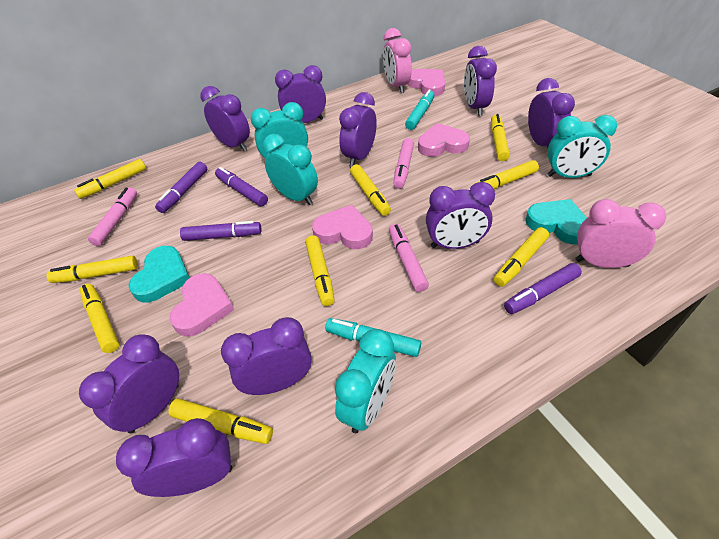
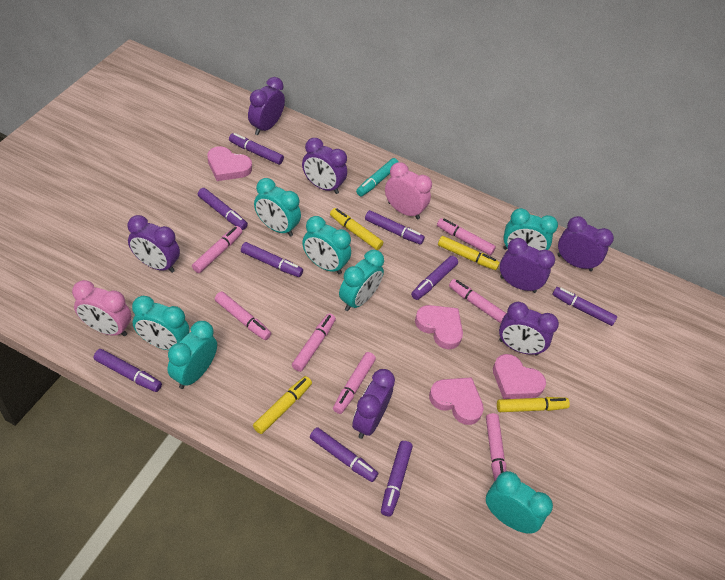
pink marker: [88,187,137,246] [389,224,429,292] [393,138,414,189] = 3 -> [192,226,242,273] [215,291,271,340] [292,314,336,372] [333,352,376,414] [437,218,496,255] [449,279,507,323] [486,413,506,481] = 7
purple clock: [79,334,179,434] [116,418,232,497] [201,86,250,151] [221,317,312,395] [275,65,326,123] [339,92,377,167] [426,182,495,249] [464,46,497,116] [528,78,575,148] = 9 -> [128,215,180,273] [248,77,285,135] [302,138,347,194] [352,369,395,439] [499,302,559,356] [500,238,555,293] [557,216,614,271] = 7
purple marker: [155,162,207,213] [180,221,261,241] [215,167,268,206] [504,263,582,314] = 4 -> [93,349,162,392] [198,188,248,230] [229,133,284,165] [241,242,303,277] [310,427,378,482] [365,210,425,245] [381,441,413,516] [411,256,458,300] [552,287,617,326] = 9
turquoise clock: [251,102,308,159] [263,134,318,205] [335,329,396,433] [547,115,617,178] = 4 -> [132,296,189,350] [167,321,217,389] [254,178,301,237] [302,216,351,274] [339,250,384,311] [486,471,553,534] [503,208,558,251] = 7
turquoise heart: [128,246,190,303] [525,199,587,245] = 2 -> none = 0
turquoise marker: [325,318,421,357] [405,89,435,130] = 2 -> [356,158,399,196] = 1
yellow marker: [47,255,138,283] [74,159,146,199] [80,283,119,353] [168,398,273,444] [305,235,335,306] [350,164,391,216] [476,160,539,189] [491,114,510,161] [494,227,549,287] = 9 -> [253,376,312,434] [330,208,383,250] [438,236,500,270] [497,397,570,412] = 4

